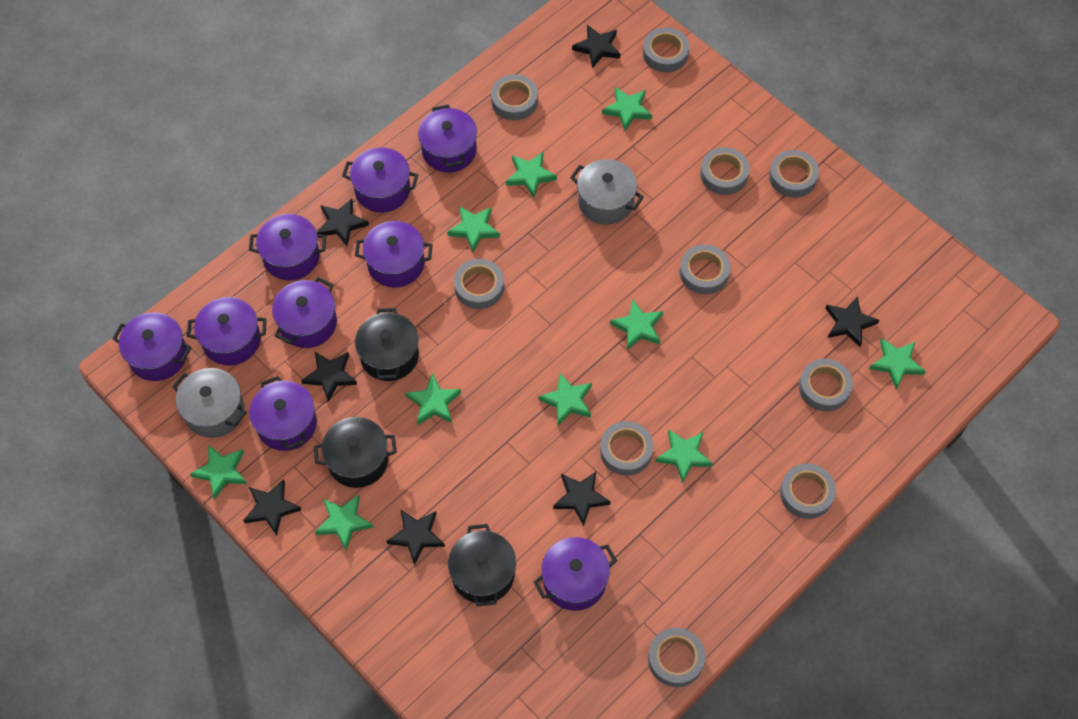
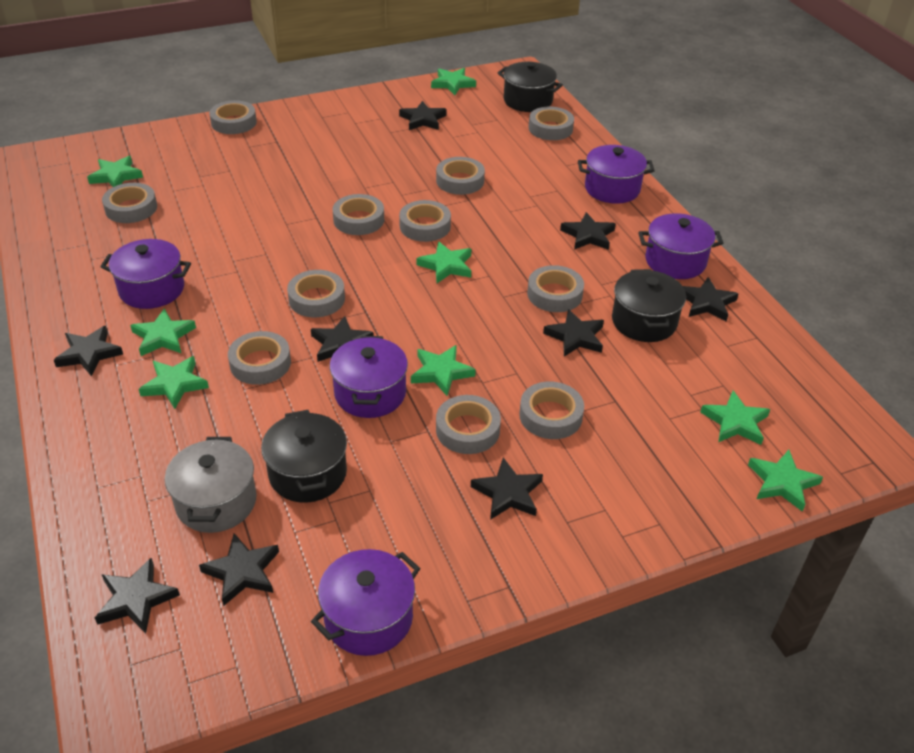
black star: [243,479,301,536] [301,351,357,402] [317,199,369,246] [386,509,445,565] [553,472,611,526] [572,25,620,68] [825,296,879,347] = 7 -> [54,326,123,376] [95,558,180,633] [199,533,279,606] [311,316,373,362] [399,101,447,130] [471,458,543,520] [543,309,604,357] [560,212,616,250] [683,277,739,321] = 9
green star: [190,445,247,500] [315,494,373,551] [405,373,461,425] [447,206,500,252] [506,152,557,198] [539,373,592,425] [602,87,652,131] [610,299,663,350] [655,430,713,483] [869,338,926,389] = 10 -> [87,156,143,187] [130,308,196,356] [139,356,209,409] [411,345,476,396] [416,242,471,283] [431,68,476,95] [700,391,770,445] [748,450,823,512] = 8
grey pot: [172,368,247,438] [570,159,644,225] = 2 -> [165,437,257,533] = 1
grey tape: [454,259,504,309] [491,74,538,120] [600,421,654,475] [643,27,690,72] [648,628,705,687] [680,244,731,294] [700,147,750,195] [769,150,819,198] [780,464,836,519] [799,359,853,411] = 10 -> [102,183,157,223] [209,100,257,134] [228,331,291,385] [287,270,345,317] [333,194,384,235] [399,200,451,242] [436,157,485,195] [436,395,501,454] [519,381,584,439] [527,265,584,312] [528,107,574,140] = 11
purple pot: [112,312,192,381] [187,297,267,365] [249,214,326,280] [249,376,317,451] [272,277,337,348] [342,147,418,213] [355,221,433,288] [418,105,477,173] [534,537,617,611] = 9 -> [100,239,191,309] [311,549,421,656] [330,336,408,418] [578,145,655,204] [638,213,724,279] = 5

